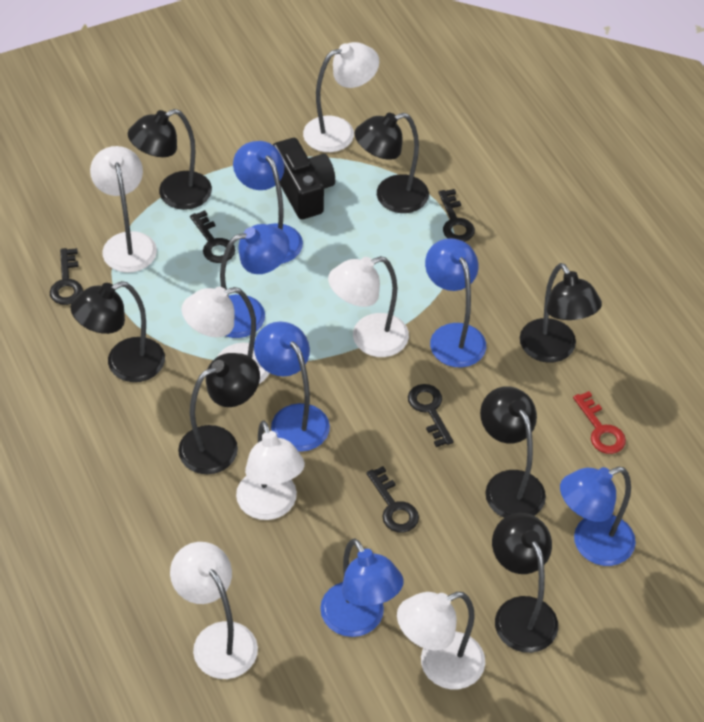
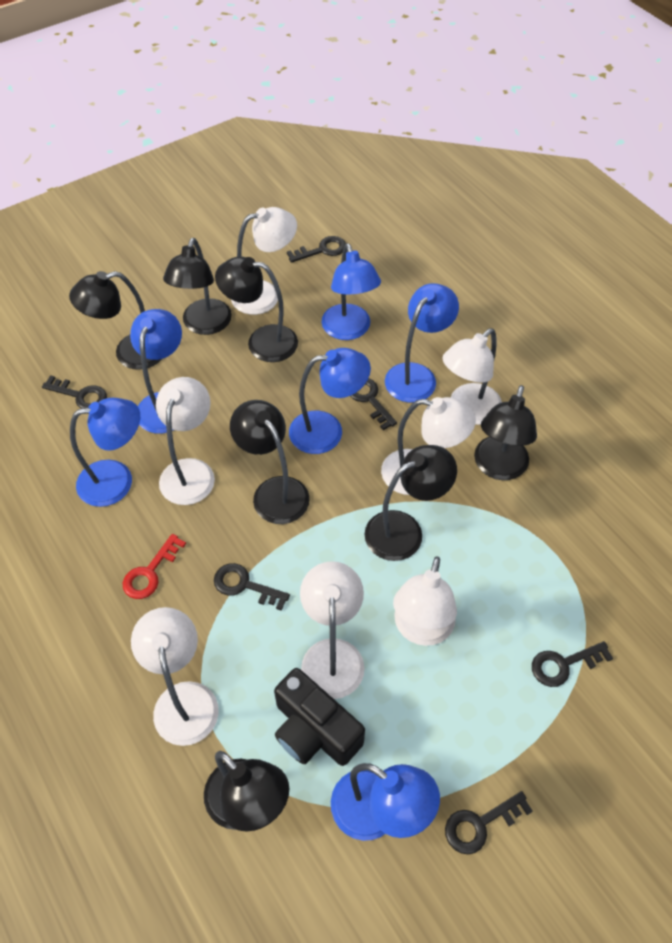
black key: [50,248,83,305] [190,210,235,263] [366,466,419,533] [408,384,453,447] [439,189,475,242] = 5 -> [42,375,107,409] [214,563,290,611] [287,236,346,263] [350,378,397,430] [445,791,533,854] [532,641,613,687] = 6

